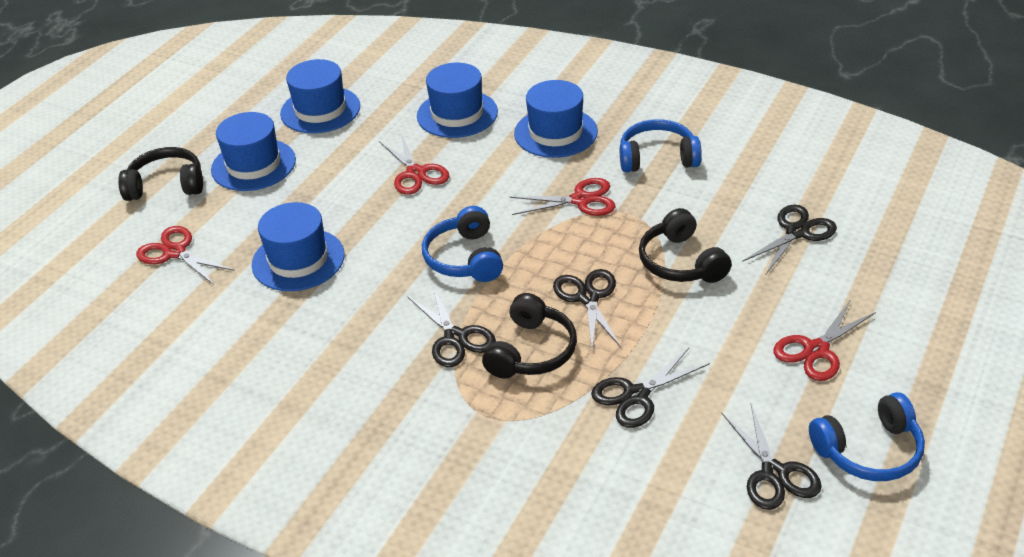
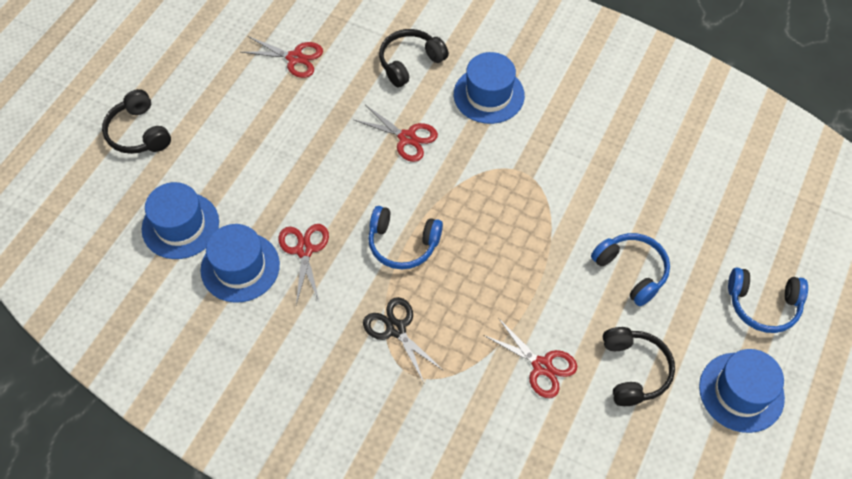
black scissors: [407,287,496,367] [553,269,621,349] [591,348,710,428] [721,404,822,510] [742,205,837,274] = 5 -> [363,297,444,383] = 1
blue hat: [211,112,296,191] [252,202,345,291] [280,59,360,133] [417,63,498,138] [514,80,598,158] = 5 -> [142,182,219,259] [201,224,280,303] [454,52,525,124] [699,349,785,433] = 4

